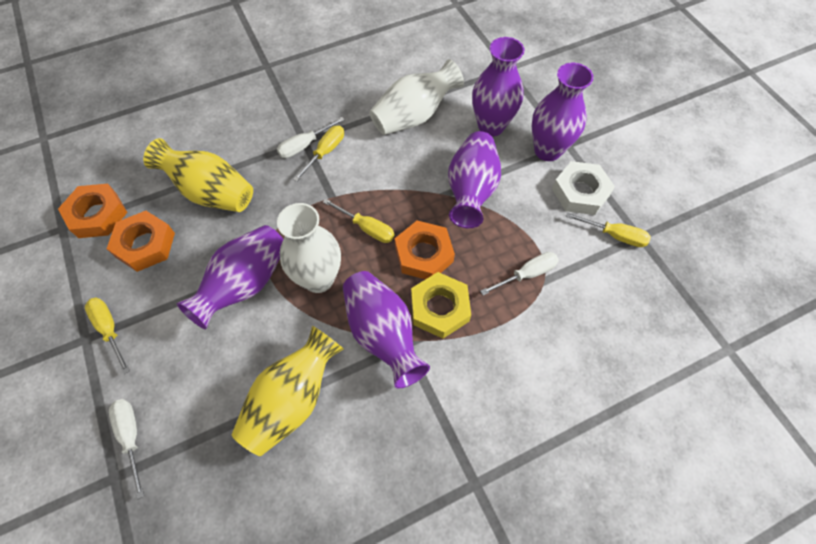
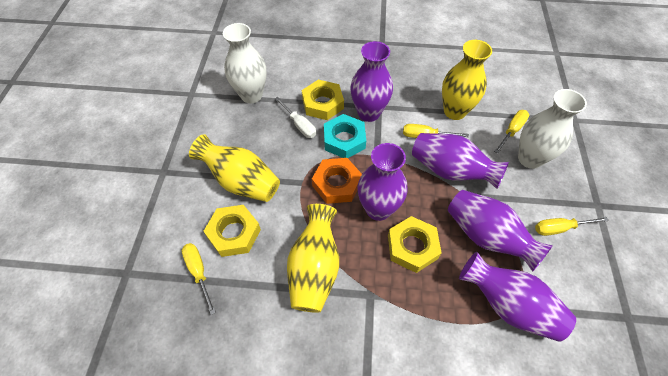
orange nut: [58,184,128,238] [107,211,175,272] [395,221,455,279] = 3 -> [312,158,362,204] = 1
turquoise nut: none = 0 -> [324,114,366,158] = 1
white nut: [552,161,615,215] = 1 -> none = 0
white screwdriver: [109,399,144,499] [277,117,345,158] [480,252,559,295] = 3 -> [275,97,316,138] = 1
yellow nut: [411,272,471,339] = 1 -> [204,205,261,257] [302,79,344,120] [388,216,441,273] = 3
yellow vase: [143,138,253,212] [232,326,344,456] = 2 -> [189,134,280,202] [287,204,339,313] [442,40,492,120] = 3

